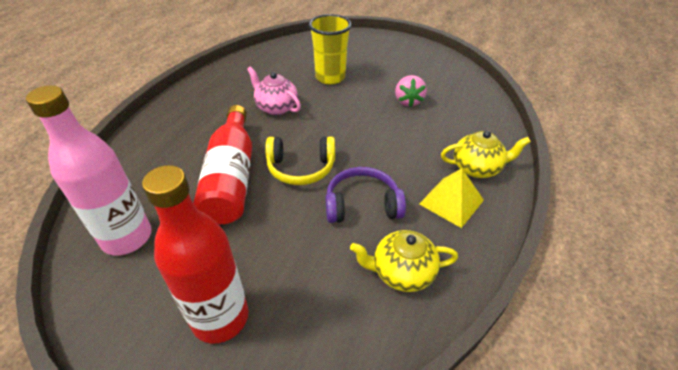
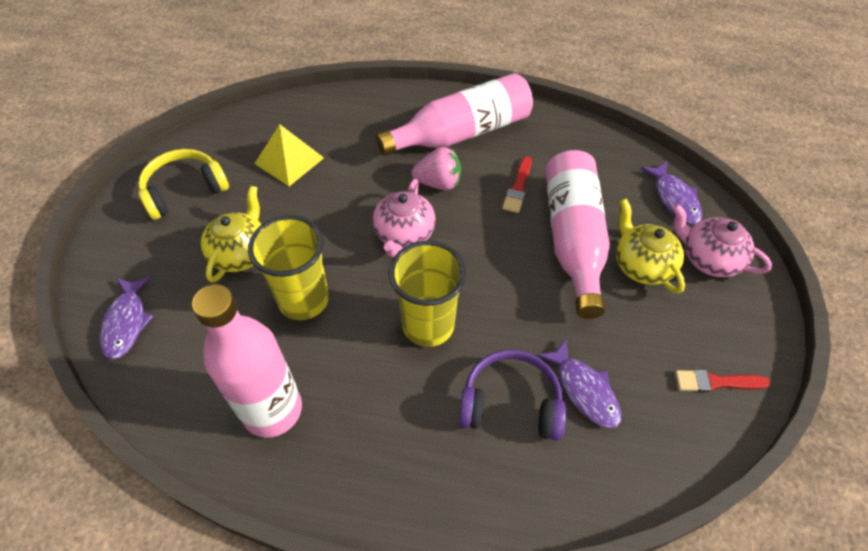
pink bottle: [26,85,152,256] = 1 -> [192,284,302,438] [376,73,533,156] [545,150,610,319] = 3
pink teapot: [247,66,301,115] = 1 -> [373,179,436,258] [673,204,772,277] = 2
purple fish: none = 0 -> [100,277,153,360] [537,339,621,429] [641,162,702,224] = 3
red bottle: [142,165,249,344] [193,105,252,224] = 2 -> none = 0
red brush: none = 0 -> [502,156,532,213] [675,369,771,392] = 2
yellow cup: [309,14,352,84] = 1 -> [248,215,329,320] [389,241,466,347] = 2

